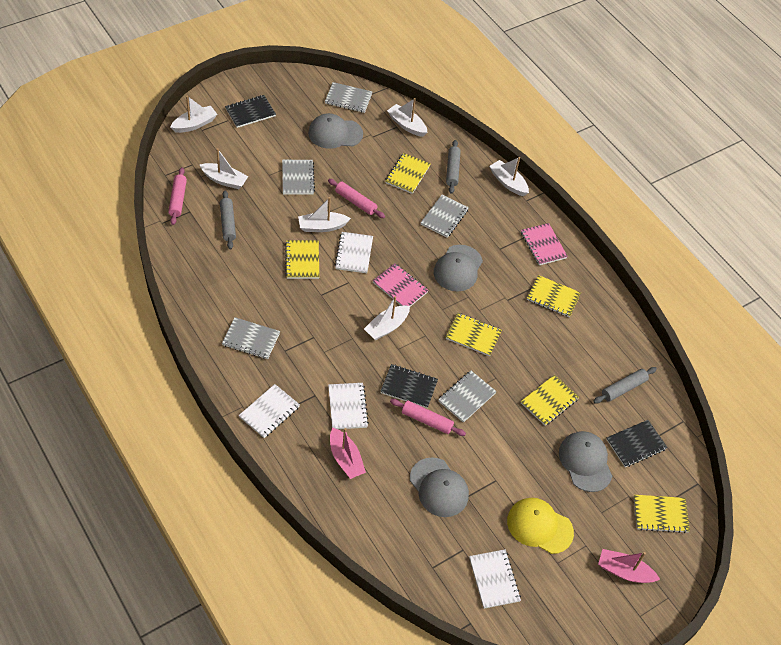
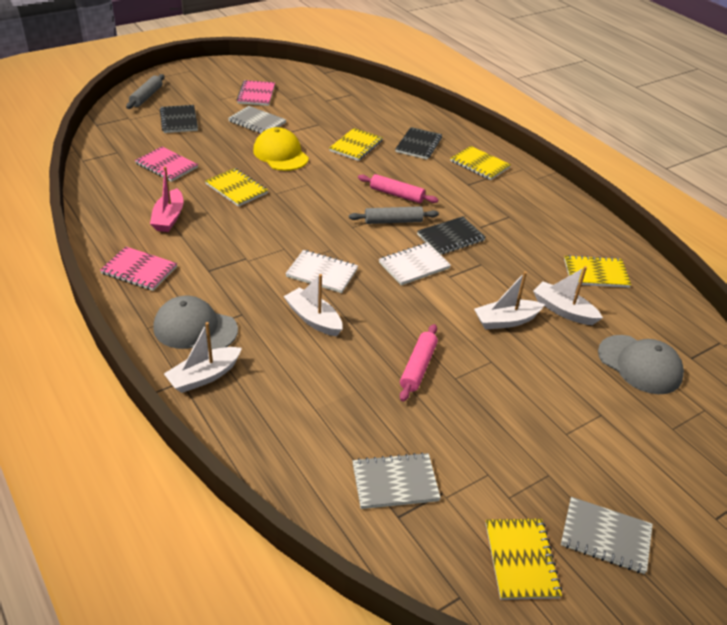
grey cap: [308,113,363,149] [410,457,469,517] [434,245,483,291] [559,431,612,492] = 4 -> [153,296,238,349] [598,335,684,394] = 2
grey notebook: [222,317,280,359] [282,160,315,195] [325,82,372,113] [420,195,469,238] [438,371,497,423] = 5 -> [228,106,286,133] [352,452,441,509] [561,497,653,574] = 3
grey rolling pin: [220,191,236,249] [446,140,461,194] [593,367,657,403] = 3 -> [126,74,165,109] [349,206,439,224] = 2
pink boat: [330,427,366,479] [598,549,660,583] = 2 -> [150,166,183,232] = 1
pink notebook: [373,263,429,307] [521,223,568,265] = 2 -> [100,247,177,291] [135,147,198,182] [237,80,275,106] = 3
pink rolling pin: [168,167,187,225] [328,179,385,218] [390,399,466,436] = 3 -> [358,174,438,203] [400,324,438,402] = 2
white boat: [170,96,217,133] [200,148,248,189] [298,197,351,232] [364,296,410,340] [387,98,427,137] [489,157,529,196] = 6 -> [164,322,242,393] [283,274,342,336] [474,271,545,330] [533,266,603,325] = 4
white notebook: [239,384,300,438] [328,383,369,429] [335,232,373,273] [469,549,521,609] = 4 -> [285,250,358,293] [379,243,451,285] = 2
yellow notebook: [285,240,319,279] [385,153,430,194] [446,313,502,356] [521,375,579,426] [527,275,581,317] [634,495,690,533] = 6 -> [205,168,268,207] [329,128,383,161] [450,146,511,180] [486,519,562,600] [564,255,631,288] = 5

